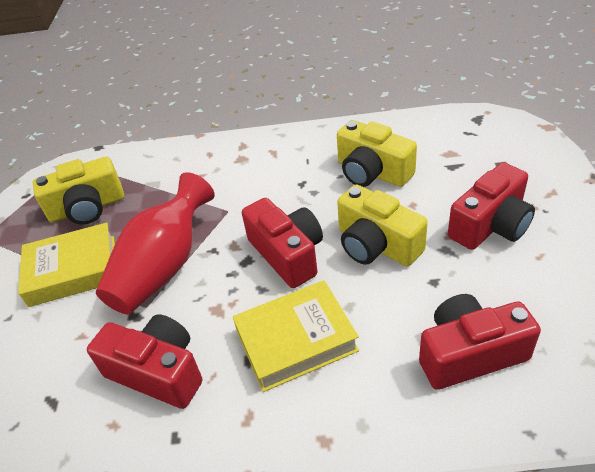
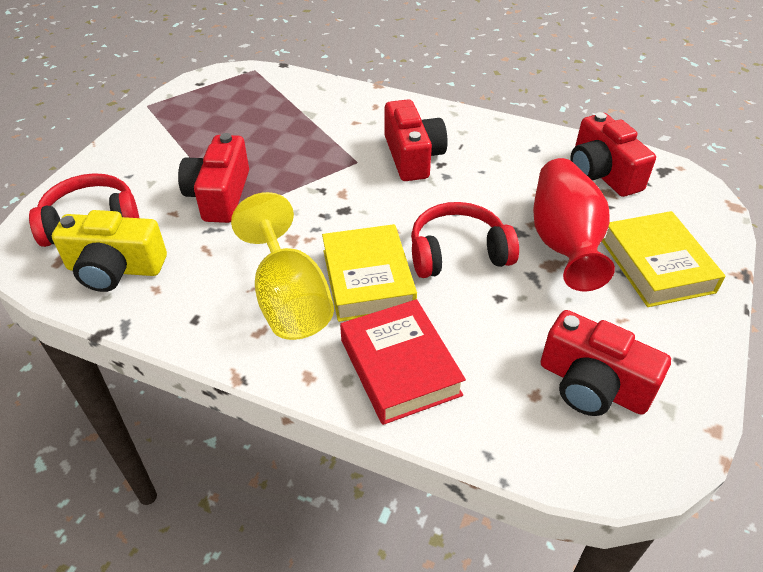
red book: none = 0 -> [340,299,466,425] = 1
red headphones: none = 0 -> [29,173,139,247] [411,202,519,278] = 2
yellow camera: [33,157,124,224] [337,120,417,187] [337,185,428,266] = 3 -> [52,210,167,292] = 1
yellow goblet: none = 0 -> [231,192,334,340] = 1

